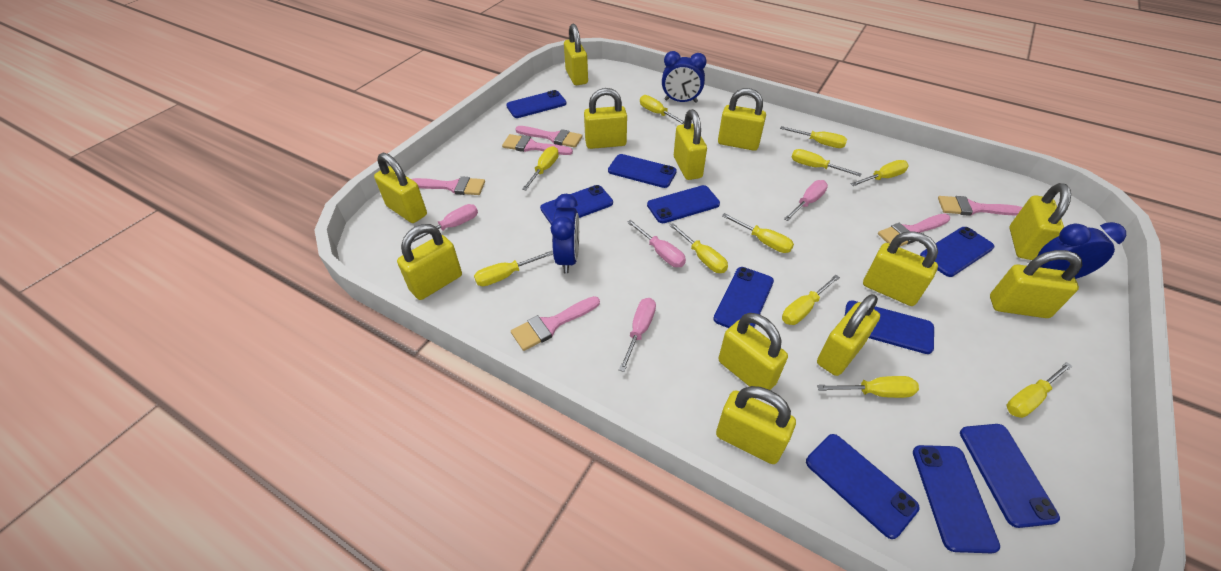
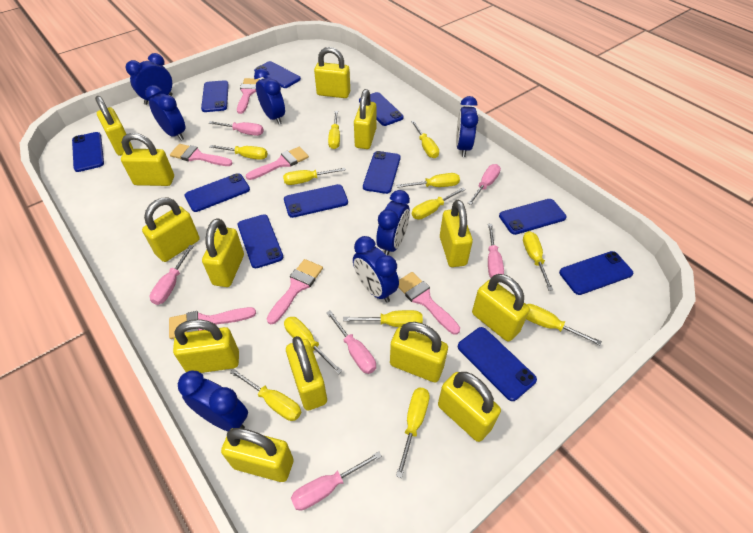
blue clock: [551,194,579,273] [662,51,706,103] [1037,222,1126,279] = 3 -> [126,53,173,105] [145,85,185,141] [178,371,248,431] [254,68,285,124] [353,236,399,303] [376,190,410,255] [456,96,478,157] = 7
blue phone: [506,90,567,118] [540,185,613,224] [608,154,677,188] [647,185,720,223] [713,267,774,328] [806,434,919,539] [845,300,934,354] [913,445,1000,553] [920,227,994,277] [960,424,1060,528] = 10 -> [72,132,104,172] [184,173,250,212] [201,80,229,112] [238,214,284,268] [254,61,301,88] [284,184,348,218] [359,92,404,126] [363,151,401,194] [458,327,537,401] [499,199,567,235] [559,251,633,295] = 11
pink screwdriver: [412,204,478,243] [619,298,656,372] [627,220,686,267] [784,180,828,221] = 4 -> [150,245,194,305] [209,121,264,136] [291,451,382,510] [326,310,376,374] [468,164,501,205] [488,224,504,278] = 6
yellow padlock: [374,153,427,223] [397,224,462,300] [564,24,588,85] [584,88,627,149] [674,109,707,180] [716,386,796,464] [718,88,766,151] [719,313,788,390] [817,294,880,376] [863,231,938,306] [990,250,1082,318] [1009,183,1071,260] = 12 -> [95,96,133,156] [121,133,174,186] [142,198,200,262] [173,319,239,373] [202,218,244,287] [221,428,294,482] [286,336,327,411] [314,47,350,98] [354,89,376,149] [390,322,448,382] [438,372,501,442] [440,200,473,267] [472,274,530,342] = 13
yellow screwdriver: [474,251,553,286] [522,146,559,191] [640,95,684,124] [669,223,728,273] [722,213,794,253] [780,126,847,148] [782,275,840,325] [791,149,861,176] [817,376,919,398] [850,160,909,186] [1007,362,1073,418] = 11 -> [209,145,268,160] [230,368,301,421] [283,168,346,185] [284,317,342,374] [328,111,340,149] [343,310,423,327] [396,388,430,478] [397,173,460,188] [411,121,439,158] [412,188,466,219] [523,231,553,291] [526,304,602,345] = 12

